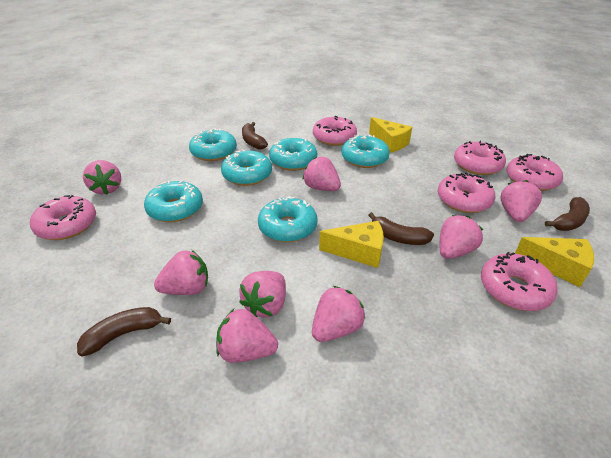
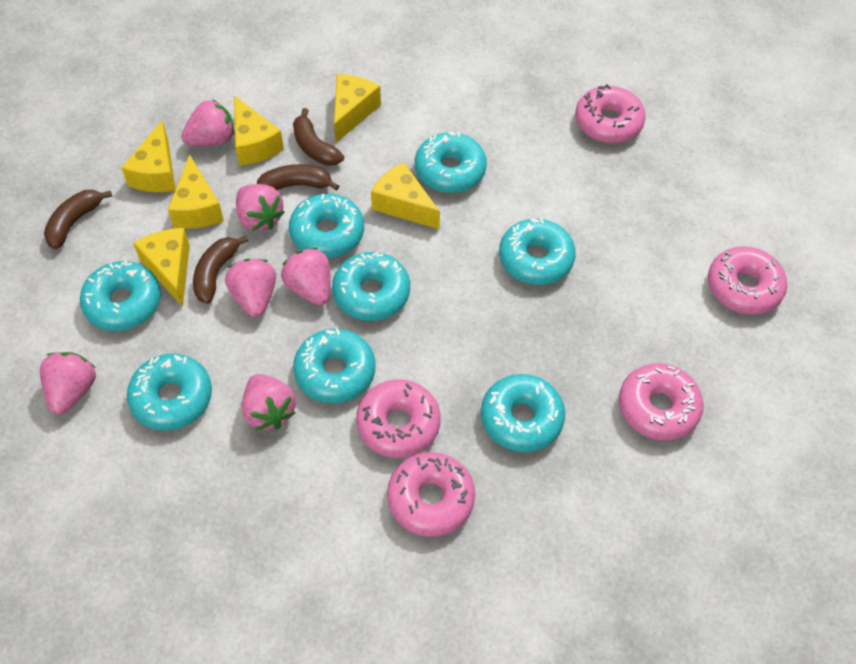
pink donut: [30,195,96,240] [313,116,357,146] [437,172,495,213] [454,141,506,175] [481,252,558,311] [506,154,563,191] = 6 -> [356,379,441,458] [387,452,475,537] [575,84,646,143] [619,363,704,441] [708,246,787,315] = 5
pink strawberry: [83,160,121,195] [154,250,208,295] [216,309,278,363] [239,271,286,318] [303,157,341,191] [312,286,365,342] [440,215,483,259] [500,180,542,222] = 8 -> [40,352,96,415] [181,99,234,146] [225,259,276,317] [236,184,285,231] [242,374,296,430] [281,248,331,305] = 6
turquoise donut: [144,180,203,222] [189,128,237,161] [221,149,272,186] [258,196,318,242] [269,138,317,171] [341,135,390,168] = 6 -> [80,261,161,331] [127,354,212,431] [289,194,364,258] [293,329,375,403] [332,252,410,321] [415,131,487,193] [481,374,565,452] [499,218,576,285] = 8
yellow cheese: [319,221,384,268] [369,117,412,153] [515,237,594,287] = 3 -> [121,120,176,192] [133,228,190,307] [168,154,224,229] [234,95,284,166] [334,74,381,143] [371,162,440,229] = 6

